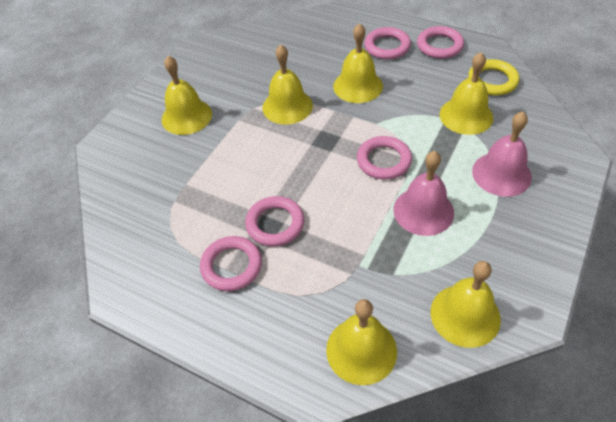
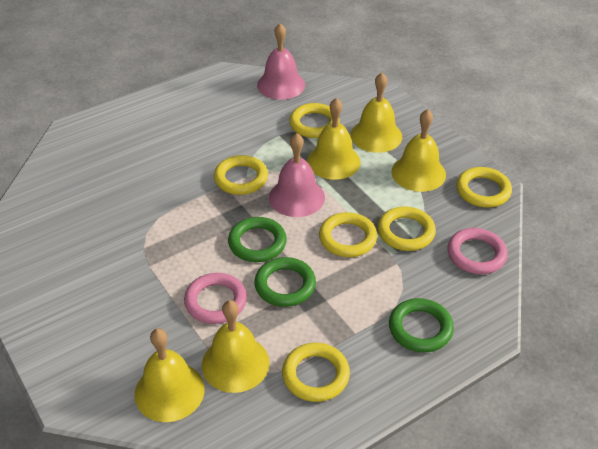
green ring: none = 0 -> [228,217,287,262] [254,257,316,307] [389,298,454,352] = 3
pink ring: [200,236,262,291] [245,196,304,247] [357,136,412,180] [364,27,411,60] [417,26,464,59] = 5 -> [184,273,247,324] [448,228,508,274] = 2
yellow bell: [162,56,212,135] [262,45,313,124] [326,299,397,385] [333,23,383,103] [431,261,501,348] [440,52,493,135] = 6 -> [134,328,205,422] [202,300,270,393] [307,98,361,180] [351,73,402,153] [391,109,446,192] = 5
yellow ring: [468,59,519,95] = 1 -> [214,155,268,195] [282,343,350,402] [289,103,340,138] [319,212,377,257] [378,207,436,251] [456,167,512,207] = 6

